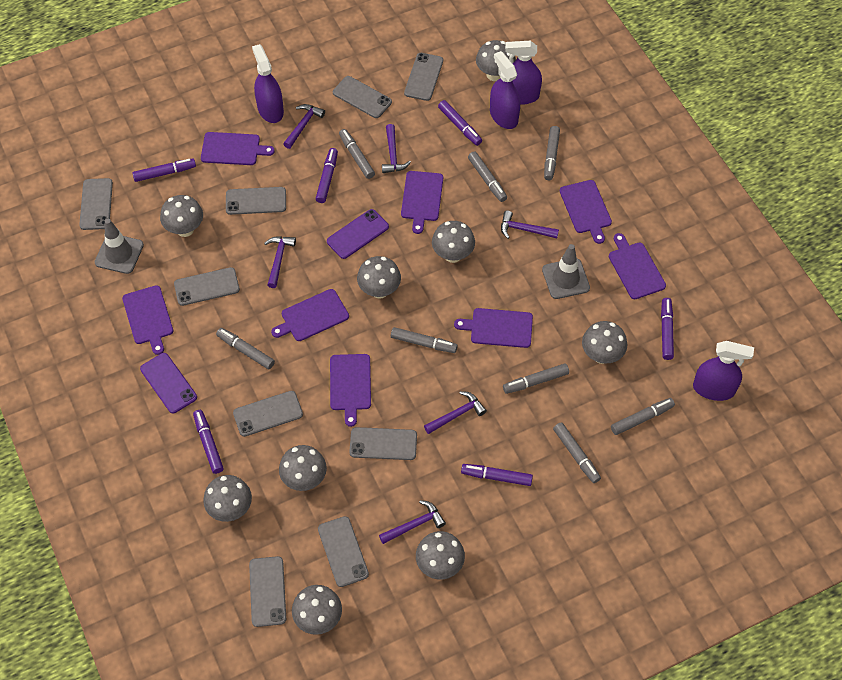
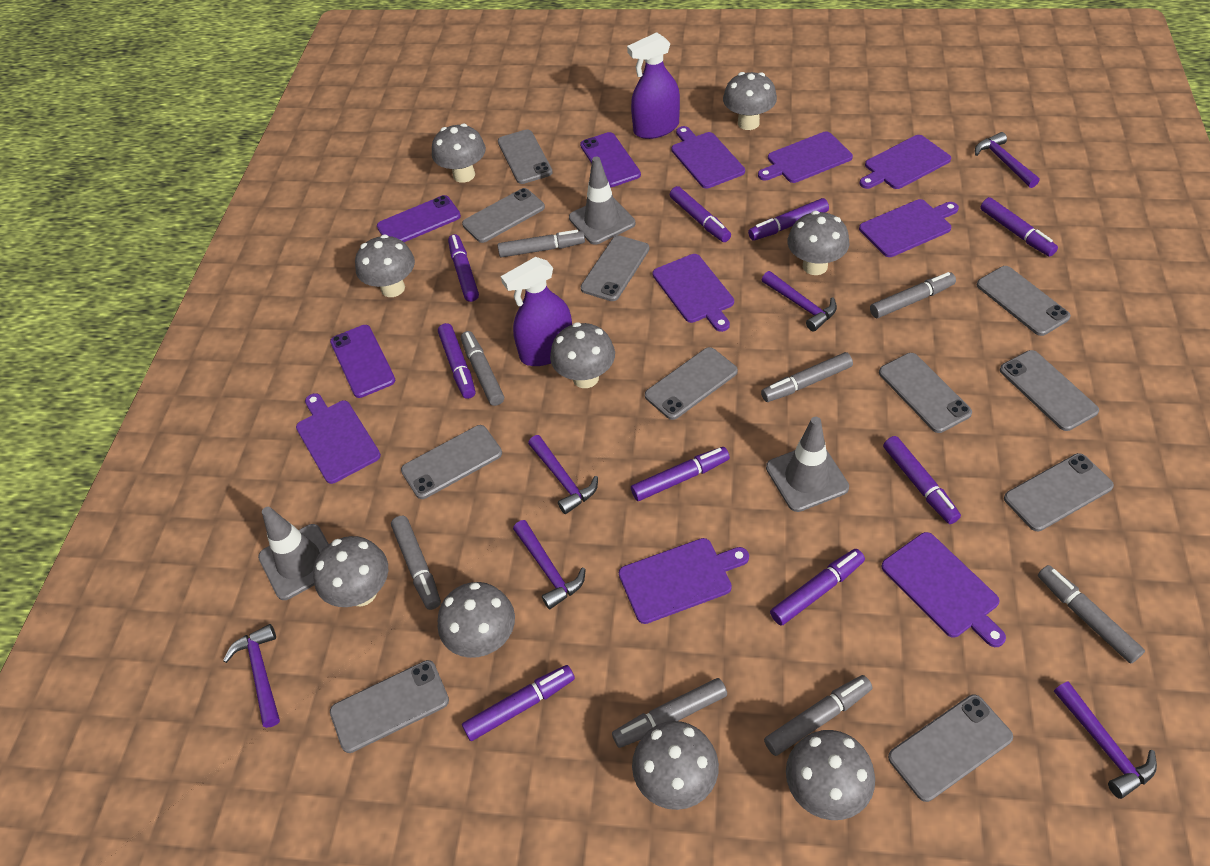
grey phone: [79,178,113,230] [174,267,240,306] [226,187,286,215] [233,391,303,437] [249,556,286,627] [318,516,369,587] [333,76,392,118] [349,427,417,460] [404,53,443,101] = 9 -> [330,660,449,753] [401,425,502,499] [462,188,545,243] [498,129,553,184] [580,235,649,301] [645,347,738,420] [879,353,972,433] [888,695,1013,802] [977,266,1071,336] [1000,350,1099,431] [1004,453,1114,531] = 11
grey traffic cone: [95,219,144,274] [542,244,590,299] = 2 -> [258,507,329,600] [569,157,635,245] [766,417,849,512] = 3
purple marker: [132,159,196,182] [193,410,224,474] [316,148,338,203] [438,100,482,146] [461,464,533,486] [661,298,674,360] = 6 -> [438,323,475,399] [448,234,479,302] [462,665,575,741] [631,447,730,501] [670,186,731,242] [748,198,829,241] [770,549,865,626] [883,436,961,524] [980,197,1058,257] = 9
purple phone: [140,353,197,413] [327,209,389,259] = 2 -> [330,325,395,398] [377,195,461,242] [580,132,641,187] = 3
purple spray bottle: [252,44,284,123] [490,51,520,129] [505,41,542,105] [693,341,754,401] = 4 -> [501,257,572,366] [627,32,680,139] = 2

